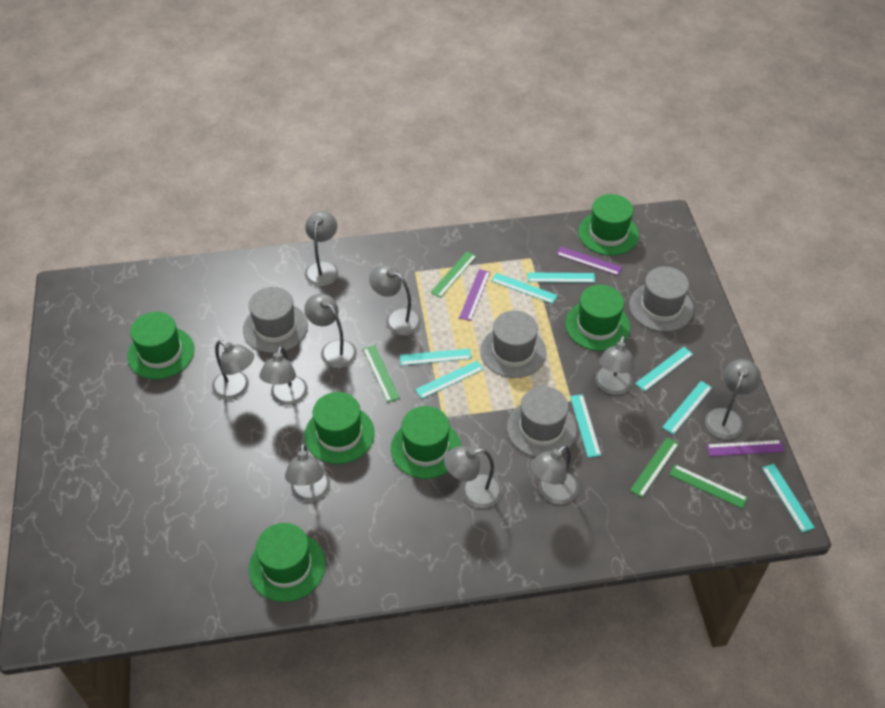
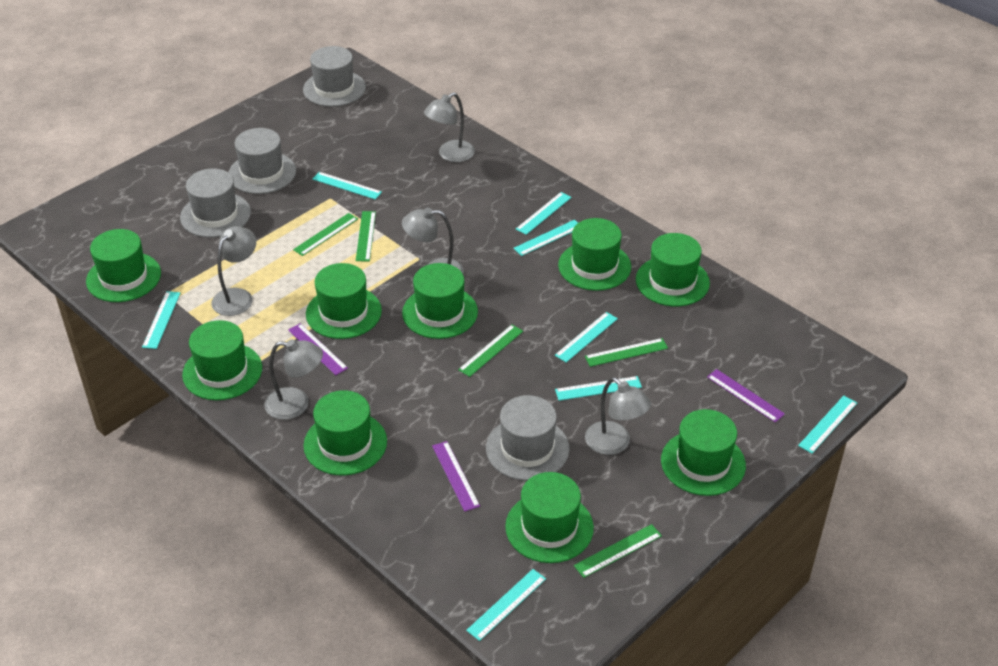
green hat: [127,312,194,379] [249,523,325,602] [304,392,375,464] [391,406,461,479] [565,285,630,351] [578,194,639,256] = 6 -> [86,229,161,302] [182,320,262,400] [303,390,387,475] [306,263,382,339] [402,263,478,339] [505,472,594,563] [558,218,631,291] [636,233,710,306] [661,409,746,496] = 9
green ruler: [363,345,400,402] [430,251,477,298] [630,437,679,497] [669,465,748,509] = 4 -> [293,213,358,256] [356,211,376,261] [458,325,523,377] [574,524,662,578] [585,338,668,367] = 5
grey lamp: [212,340,254,400] [259,346,308,405] [285,443,330,502] [304,294,357,368] [305,211,339,286] [369,265,421,335] [444,446,502,508] [530,445,579,504] [596,335,635,395] [705,359,761,439] = 10 -> [212,226,256,316] [264,339,323,420] [402,207,464,274] [424,92,475,162] [585,377,651,455] = 5

